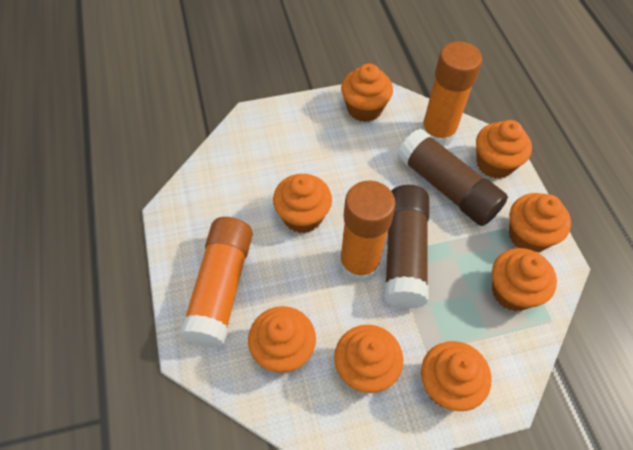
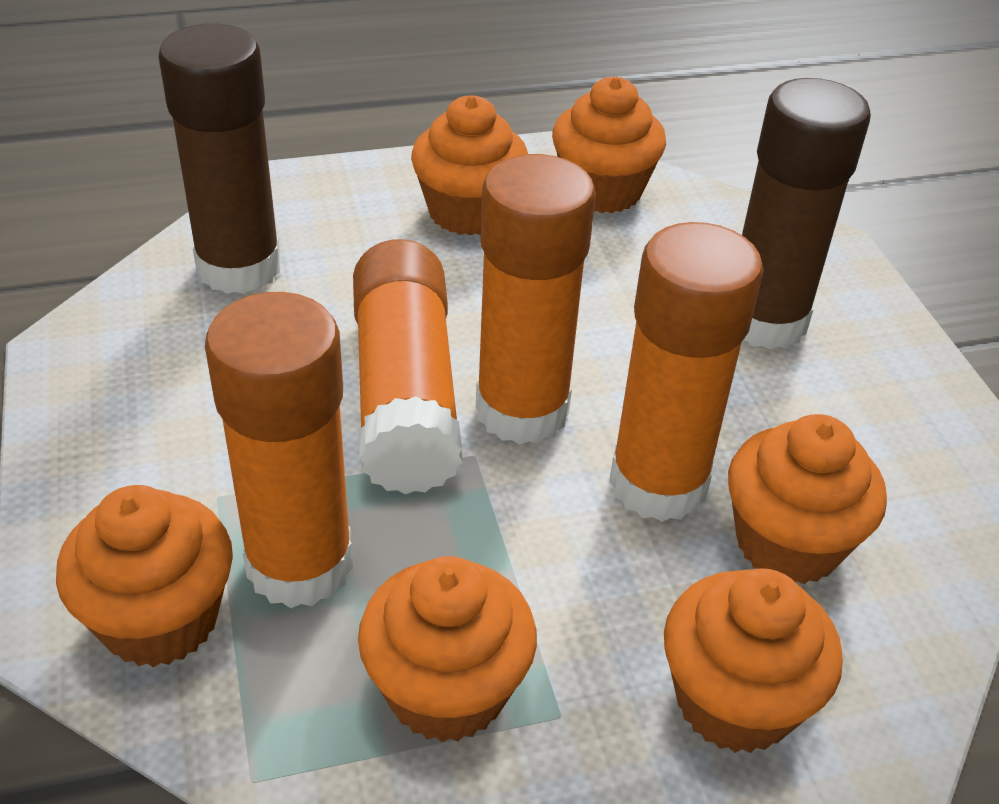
orange cupcake: [248,306,316,373] [273,174,332,233] [334,325,403,393] [341,64,393,122] [421,341,491,411] [476,120,532,179] [492,248,557,311] [509,193,571,252] = 8 -> [56,485,233,667] [358,556,537,742] [411,95,528,235] [552,77,666,213] [664,568,843,753] [728,414,887,585] = 6
orange glue stick: [179,217,253,348] [339,181,396,282] [421,42,482,147] = 3 -> [205,292,353,608] [353,239,463,494] [476,154,596,444] [609,222,764,522] = 4

